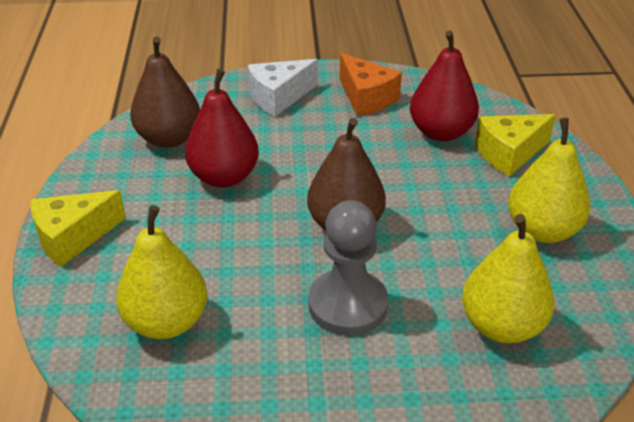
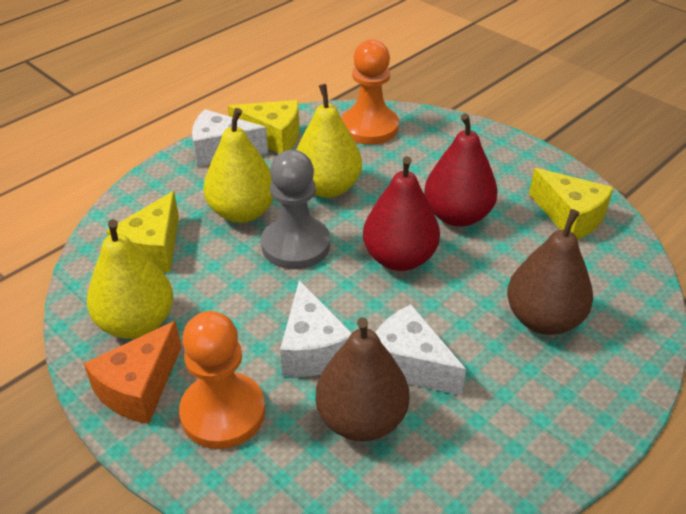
orange pawn: none = 0 -> [179,311,265,449] [341,40,399,145] = 2
white cheese: [248,59,318,117] = 1 -> [192,109,268,167] [280,280,352,377] [375,304,466,396] = 3
yellow cheese: [31,190,126,267] [475,114,556,176] = 2 -> [106,191,179,272] [228,100,300,154] [529,168,614,240] = 3

